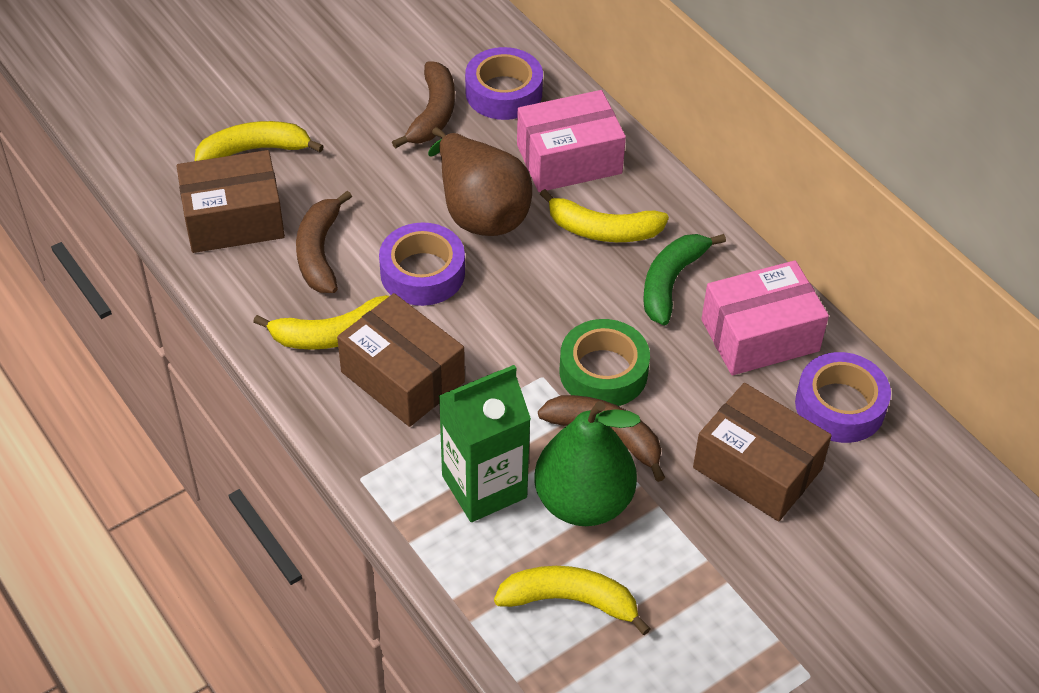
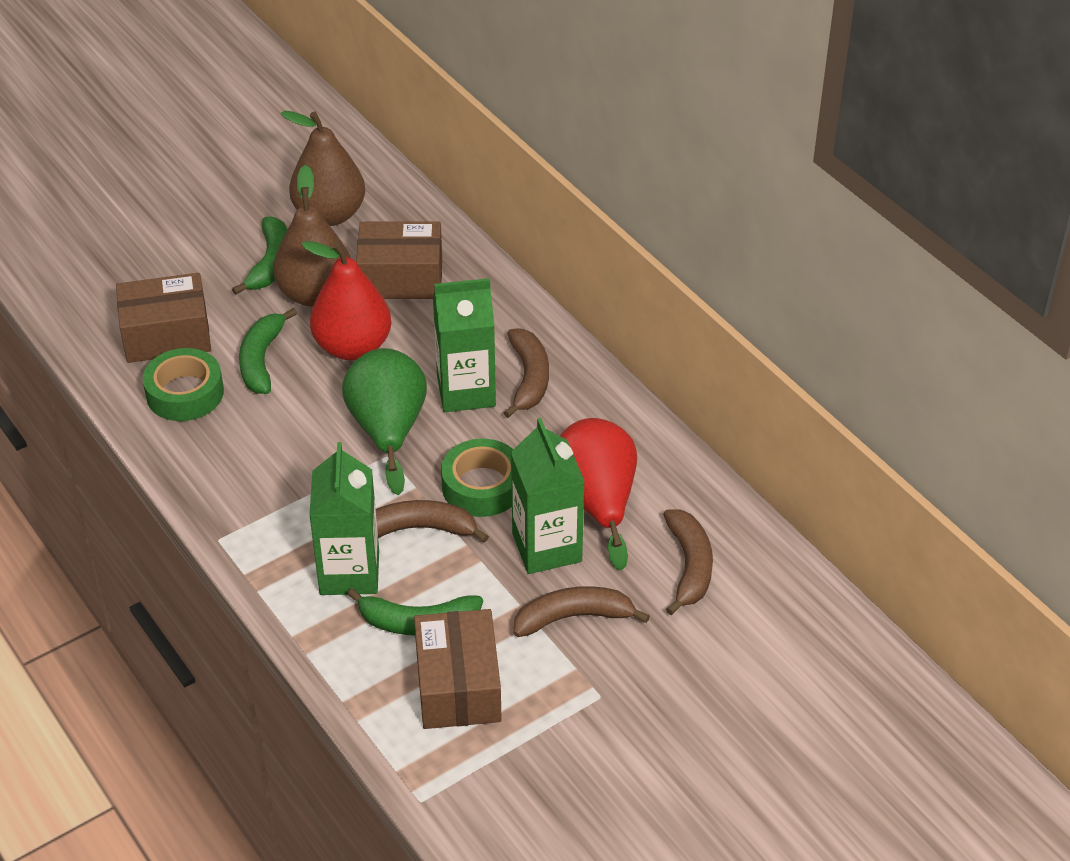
brown banana: [296,191,352,293] [392,62,455,149] [538,395,665,482] = 3 -> [376,500,489,543] [503,328,549,418] [514,586,650,637] [663,510,713,615] = 4
brown pear: [428,127,532,236] = 1 -> [273,165,351,307] [281,111,365,226] = 2
green banana: [643,234,726,326] = 1 -> [232,216,287,295] [239,308,297,394] [347,588,483,635] = 3
green carton: [439,365,531,522] = 1 -> [309,442,379,595] [433,278,496,412] [511,418,585,574] = 3
green tape: [560,319,650,406] = 1 -> [143,348,224,421] [441,439,514,517] = 2
pink box: [517,90,626,192] [701,260,829,375] = 2 -> none = 0
purple tape: [379,223,465,306] [465,47,543,120] [795,352,891,443] = 3 -> none = 0
red pear: none = 0 -> [302,241,392,360] [560,418,637,571] = 2
yellow banana: [194,121,324,161] [253,295,389,350] [494,566,651,635] [540,189,669,242] = 4 -> none = 0

